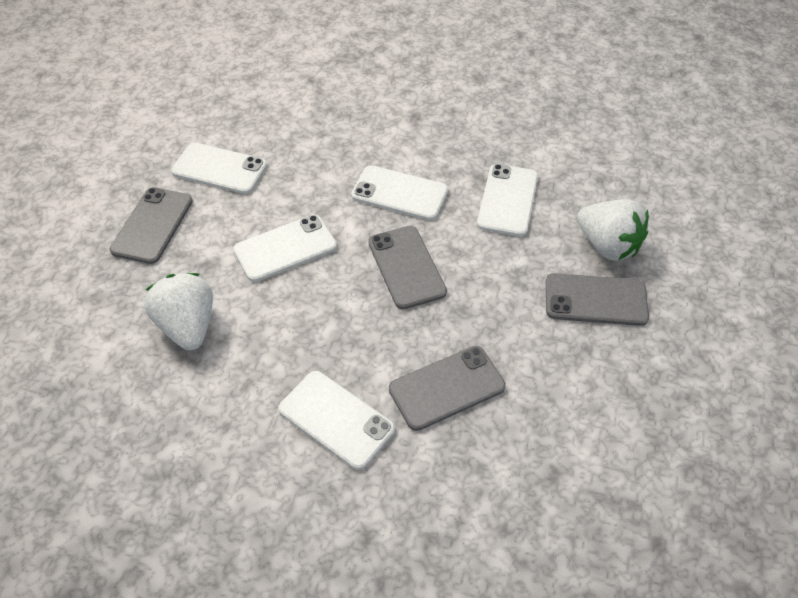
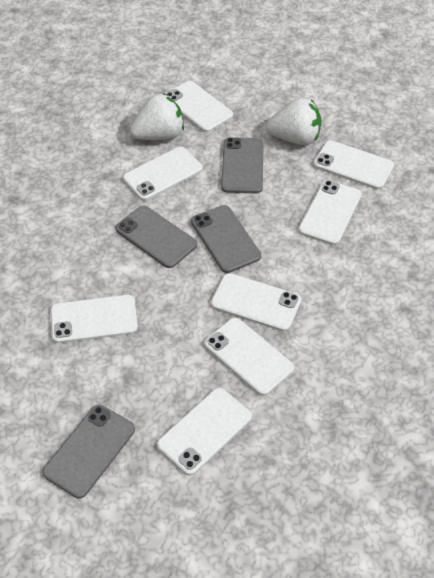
white phone: [171,143,267,194] [233,215,337,282] [278,371,395,470] [351,165,448,220] [477,164,538,237] = 5 -> [50,295,138,343] [123,147,203,201] [157,388,252,476] [165,81,233,132] [204,317,294,396] [211,273,301,331] [298,180,362,245] [313,140,394,189] = 8

